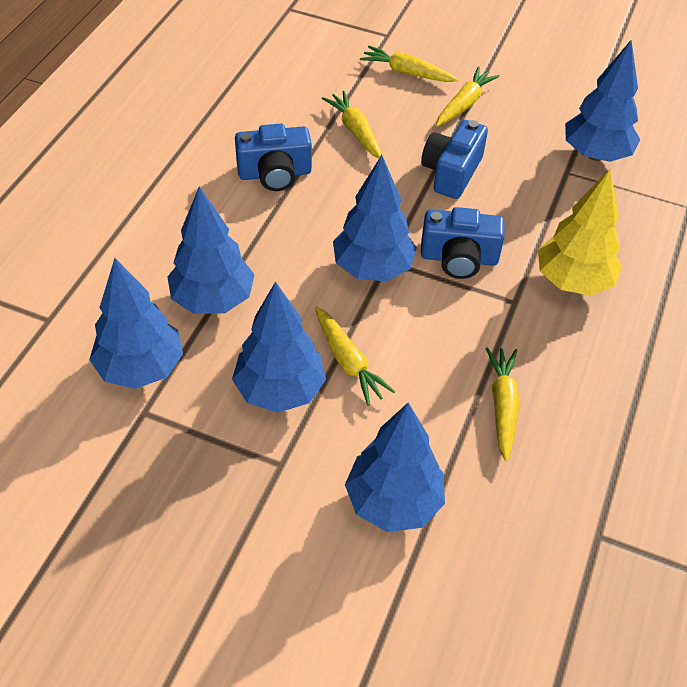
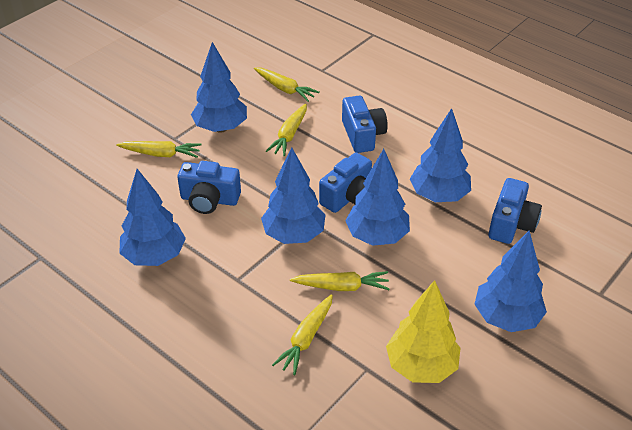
blue camera: [235,124,312,191] [421,120,488,199] [421,207,505,279] = 3 -> [177,161,241,214] [319,153,372,213] [342,96,388,153] [489,178,542,244] = 4

